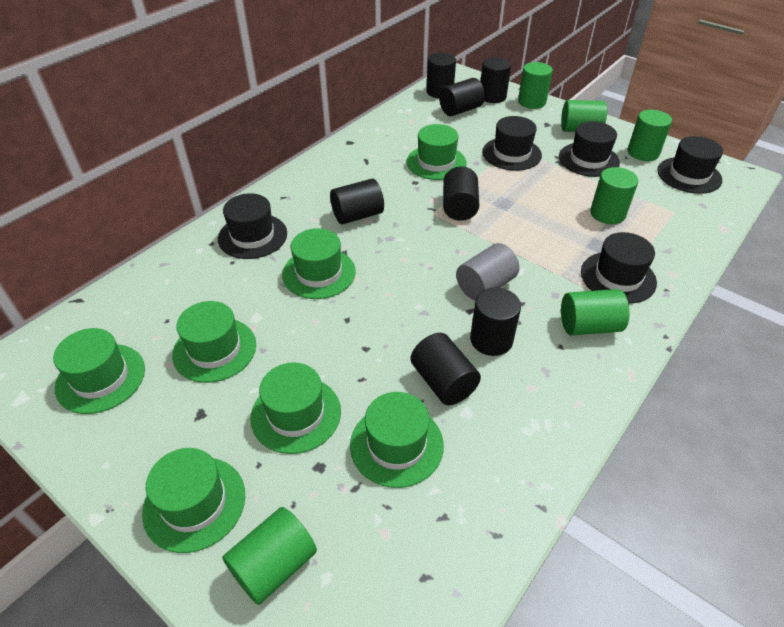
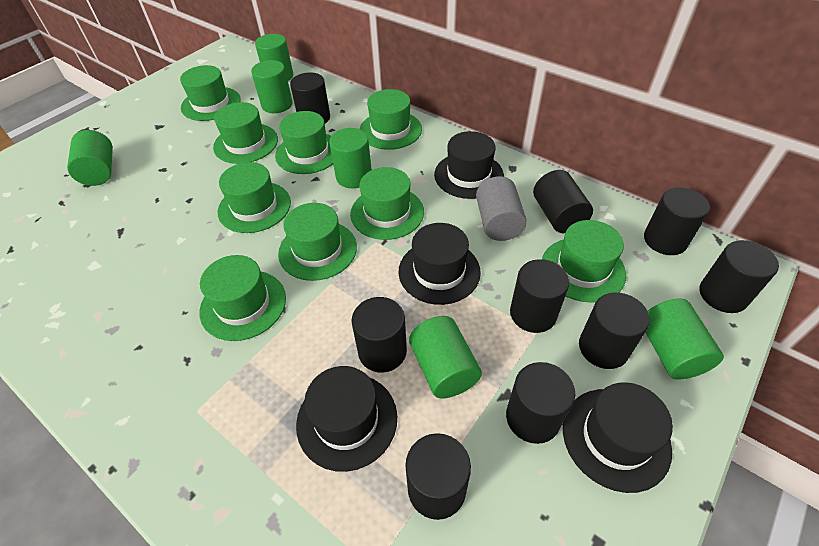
black cylinder: [330,179,384,224] [411,333,481,405] [426,53,456,98] [439,78,485,116] [443,166,479,221] [470,287,521,356] [480,57,511,103] = 7 -> [290,73,330,123] [351,297,407,373] [405,433,471,520] [506,362,575,444] [510,259,569,333] [533,170,593,233] [579,293,650,369] [644,187,710,255] [700,240,779,313] = 9
black hat: [218,193,287,259] [482,116,542,171] [559,121,620,177] [581,232,657,304] [657,136,723,194] = 5 -> [296,366,397,472] [399,223,481,305] [434,131,504,199] [563,382,673,493] = 4
green hat: [53,328,145,414] [142,448,245,553] [172,301,256,383] [250,362,341,454] [282,228,356,299] [350,392,444,488] [406,124,467,180] = 7 -> [180,65,241,121] [199,255,286,341] [213,102,278,164] [217,162,291,233] [275,111,333,174] [278,203,357,281] [350,167,424,240] [359,89,422,150] [542,220,626,303] = 9

